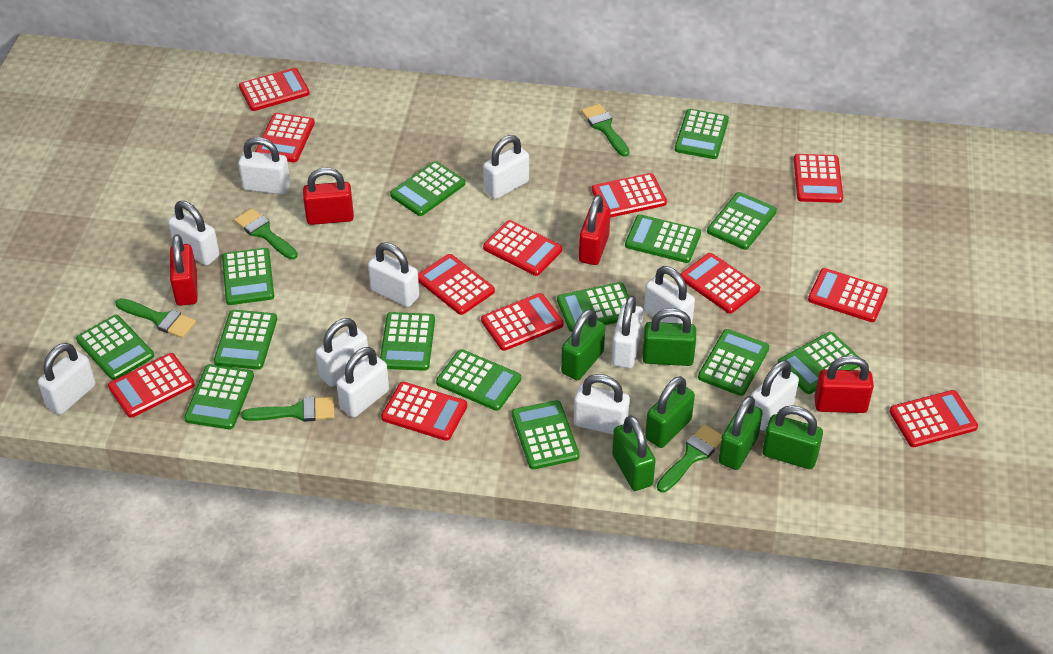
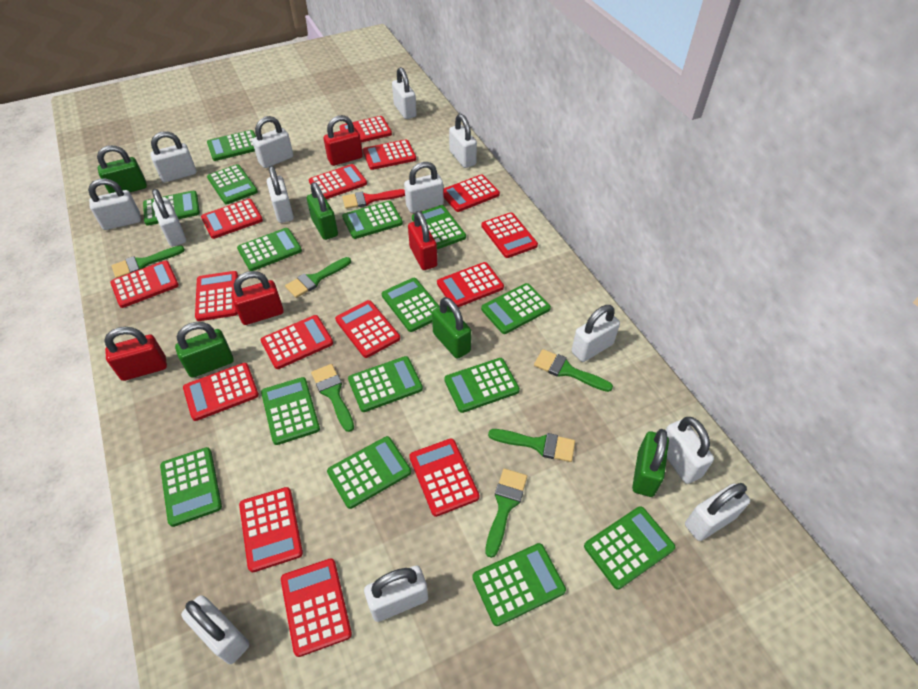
green brush: [116,298,196,338] [234,208,298,260] [241,397,335,422] [581,104,630,157] [657,424,722,492] = 5 -> [111,245,185,278] [285,257,351,298] [311,364,354,432] [485,468,527,558] [488,429,575,462] [534,349,613,392] = 6
green calculator: [76,315,154,380] [184,364,254,429] [214,310,277,370] [222,248,274,305] [380,312,435,371] [390,161,465,216] [436,349,521,411] [512,400,580,470] [557,282,629,332] [625,214,701,263] [675,109,729,159] [698,329,769,396] [707,192,777,250] [778,332,859,394] = 14 -> [143,191,200,226] [160,447,222,527] [207,130,256,161] [207,164,258,204] [237,228,302,271] [261,377,320,445] [327,436,411,509] [342,201,403,239] [348,356,423,412] [382,278,439,332] [412,205,466,249] [444,358,520,413] [473,543,566,626] [481,283,551,334] [584,506,675,589] = 15
green padlock: [561,309,605,380] [612,415,656,491] [642,308,696,366] [645,376,695,448] [718,396,763,470] [762,405,823,469] = 6 -> [97,145,147,193] [175,322,234,378] [307,182,338,240] [432,297,471,359] [632,429,669,497] = 5
red brush: none = 0 -> [342,189,405,209] = 1
red calculator: [108,353,195,418] [239,68,310,111] [255,113,315,162] [381,382,467,441] [418,254,495,315] [481,293,563,351] [483,220,562,276] [592,173,667,218] [681,253,760,313] [794,154,843,203] [808,268,888,322] [889,390,978,447] = 12 -> [110,261,179,308] [183,363,259,421] [195,271,238,321] [201,199,263,239] [239,487,303,572] [261,315,333,369] [281,558,352,657] [309,164,367,199] [335,300,400,358] [339,116,392,143] [363,139,416,170] [409,439,479,517] [437,262,504,307] [443,174,500,212] [481,212,538,258] = 15
white padlock: [38,343,96,415] [168,201,220,266] [238,137,290,195] [316,318,368,387] [336,347,389,417] [368,242,419,307] [483,135,529,199] [574,374,630,434] [612,296,643,368] [644,266,695,324] [751,360,799,431] = 11 -> [88,179,141,230] [150,131,197,182] [152,189,186,247] [181,595,249,664] [252,116,293,168] [267,166,294,223] [364,565,428,622] [392,67,417,119] [404,162,444,213] [449,114,477,168] [571,305,620,362] [666,417,714,484] [685,483,750,541] = 13

